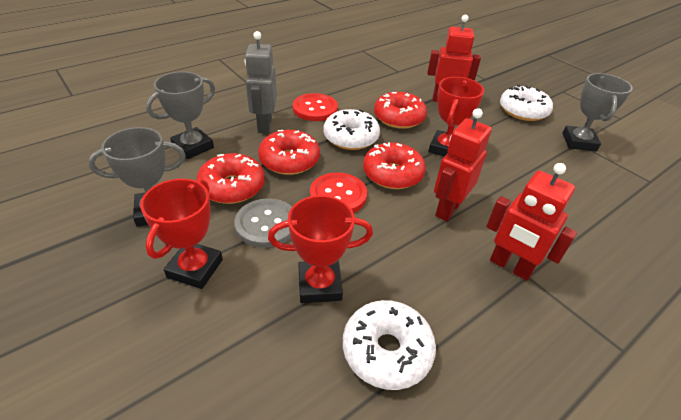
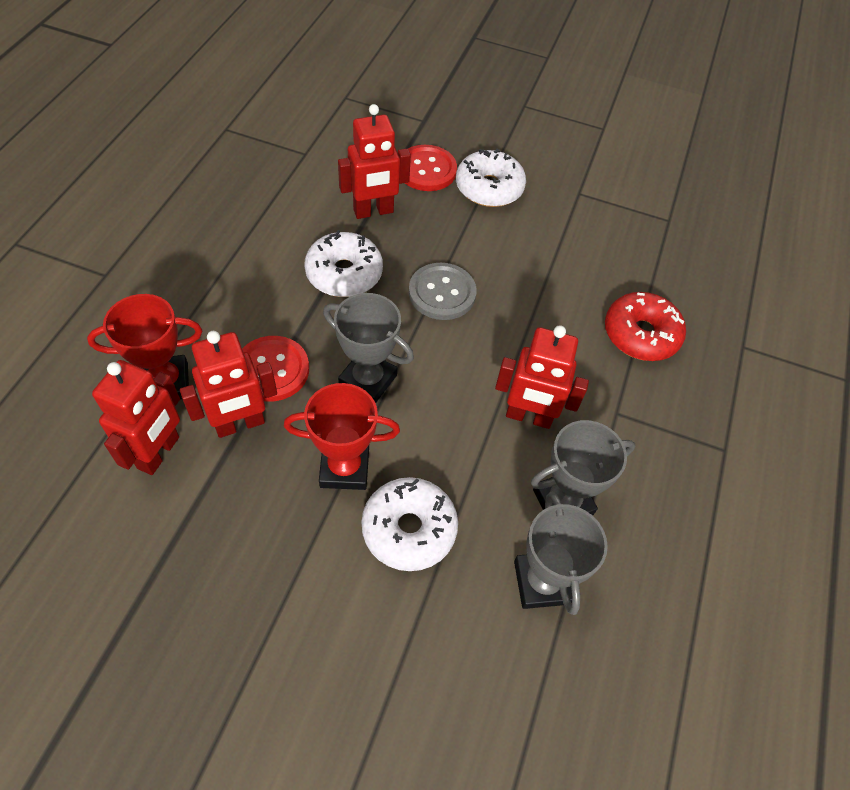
grey robot: [244,31,277,133] = 1 -> none = 0
red donut: [196,153,265,204] [258,130,320,175] [363,142,426,189] [374,92,427,129] = 4 -> [605,292,686,361] = 1
red robot: [427,15,481,102] [434,108,492,221] [486,163,577,281] = 3 -> [92,360,180,475] [180,331,277,438] [338,104,411,219] [495,325,589,429] = 4
red trophy: [140,179,223,289] [268,195,373,303] [428,77,484,156] = 3 -> [87,294,202,399] [284,383,400,490] = 2

